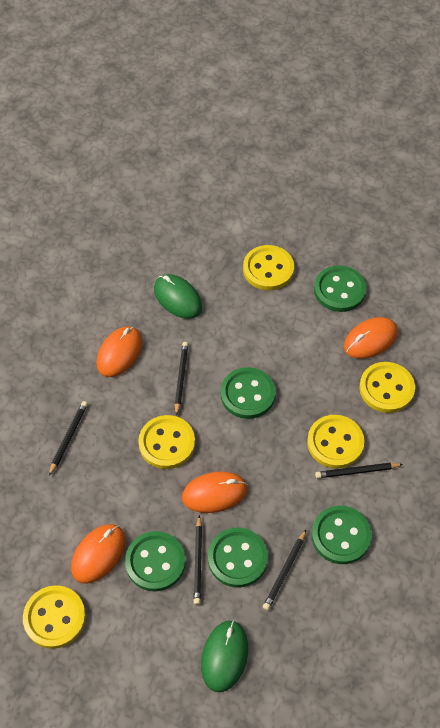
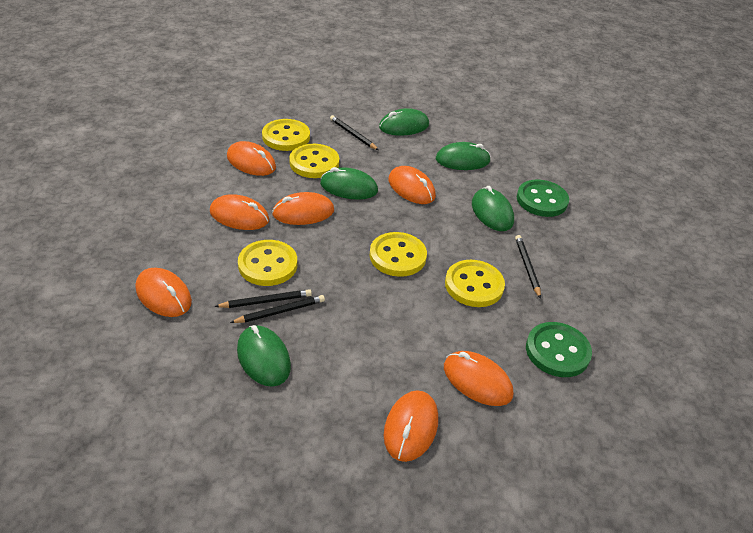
black pencil: [49,401,88,476] [175,342,188,416] [193,515,202,605] [263,530,306,610] [315,463,403,478] = 5 -> [214,289,312,308] [230,295,325,323] [330,115,379,150] [515,235,541,299] = 4
green button: [125,531,186,591] [208,528,268,588] [221,367,276,419] [312,506,372,564] [314,265,366,312] = 5 -> [517,179,569,217] [526,322,592,377] = 2
green mouse: [154,274,202,319] [201,620,248,692] = 2 -> [237,325,291,387] [320,167,378,200] [379,108,429,135] [436,142,491,170] [472,186,514,231] = 5
orange mouse: [71,524,126,584] [96,326,143,377] [182,472,248,513] [344,317,398,359] = 4 -> [136,268,192,317] [210,194,269,230] [227,141,276,176] [272,192,334,225] [384,390,438,462] [388,166,436,204] [444,351,513,406] = 7

